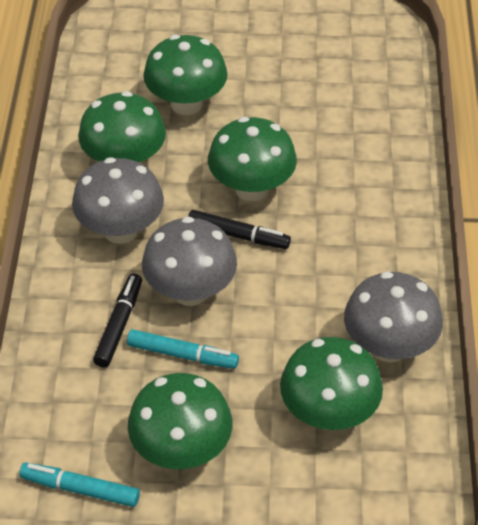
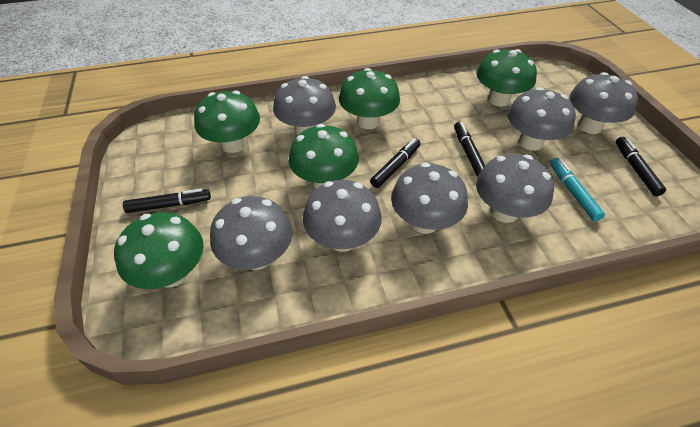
black marker: [93,274,142,368] [188,210,291,249] = 2 -> [123,189,211,213] [370,138,421,188] [454,122,485,177] [616,137,666,196] = 4
grey mushroom: [72,157,164,244] [142,216,237,306] [344,271,443,363] = 3 -> [210,196,293,270] [273,76,336,136] [303,180,382,252] [391,163,468,234] [476,154,554,223] [507,87,576,151] [570,72,638,134] = 7
turquoise marker: [19,463,140,507] [127,329,239,369] = 2 -> [550,158,605,221] = 1

